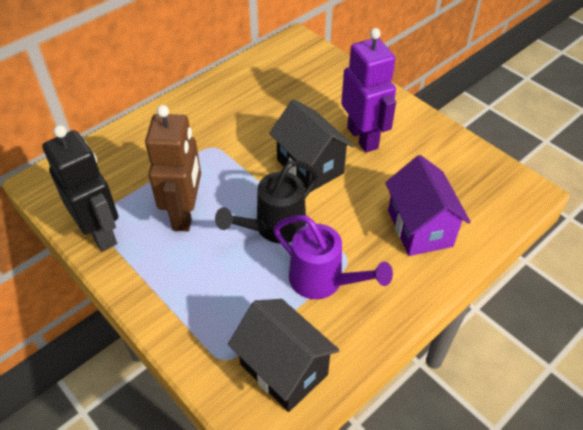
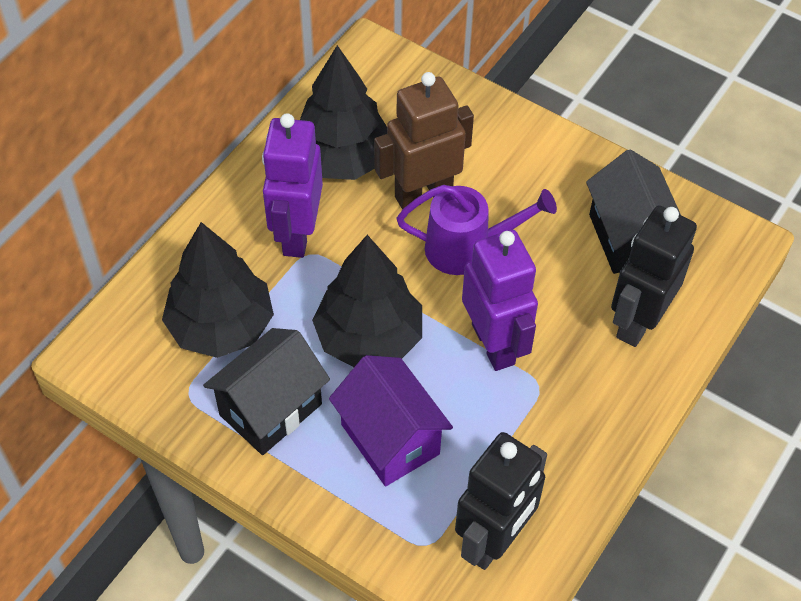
black robot: [42,125,118,251] = 1 -> [455,432,547,570] [611,205,697,347] = 2
black tree: none = 0 -> [162,222,274,358] [300,45,387,180] [312,235,422,367] = 3
black watering can: [215,161,318,243] = 1 -> none = 0
purple robot: [341,28,396,153] = 1 -> [262,113,323,258] [462,230,538,371] = 2

